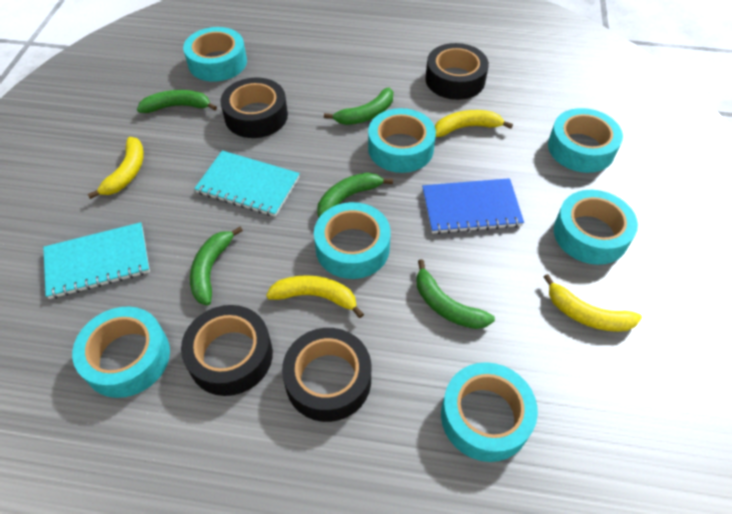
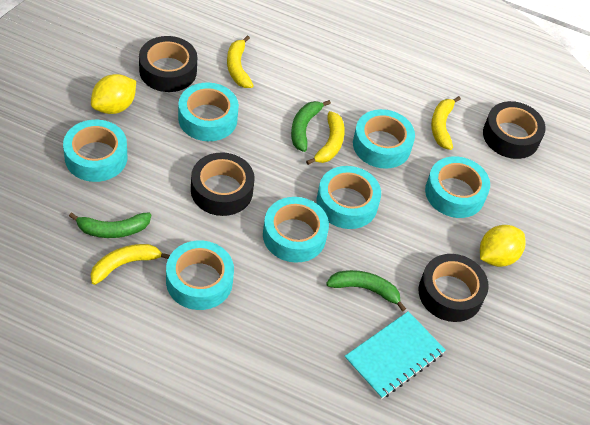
blue notebook: [422,178,524,234] = 1 -> none = 0
green banana: [137,90,217,113] [190,227,243,306] [317,173,393,217] [324,87,393,125] [416,259,495,329] = 5 -> [69,212,151,238] [291,100,331,152] [326,270,406,312] = 3
turquoise notebook: [43,222,150,299] [194,151,300,217] = 2 -> [344,311,446,399] = 1
yellow lemon: none = 0 -> [91,74,136,114] [480,225,526,267] = 2

